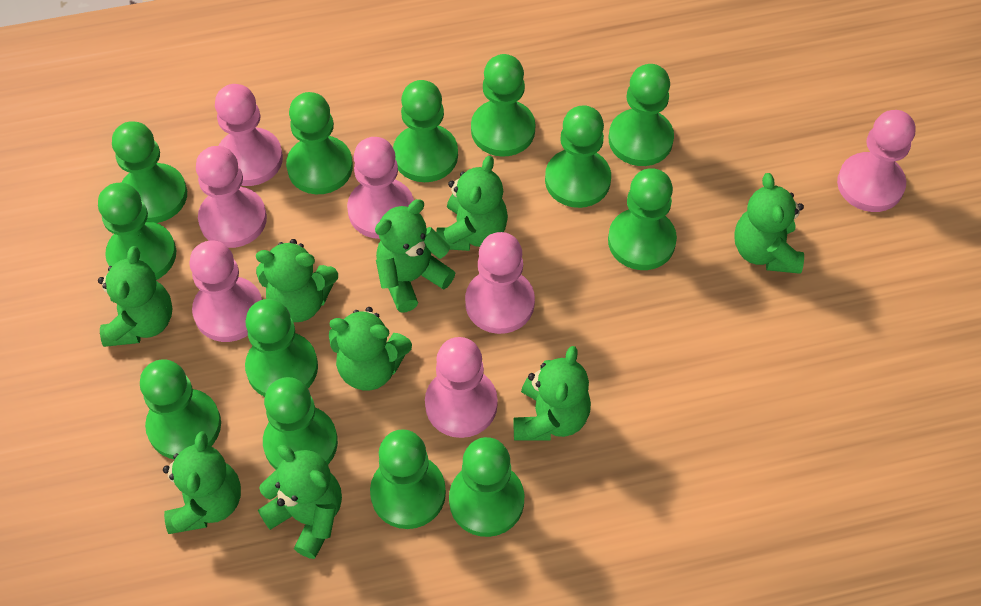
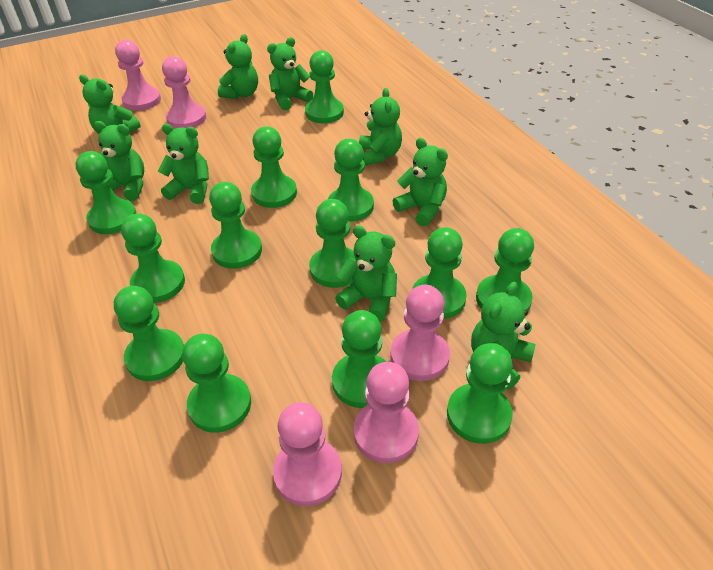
pink pawn: [189,240,262,342] [196,146,267,248] [215,84,283,186] [347,137,414,239] [425,337,498,438] [465,232,535,334] [837,110,915,212] = 7 -> [115,40,161,111] [162,56,206,129] [273,402,342,506] [354,362,419,463] [390,285,450,381] = 5

